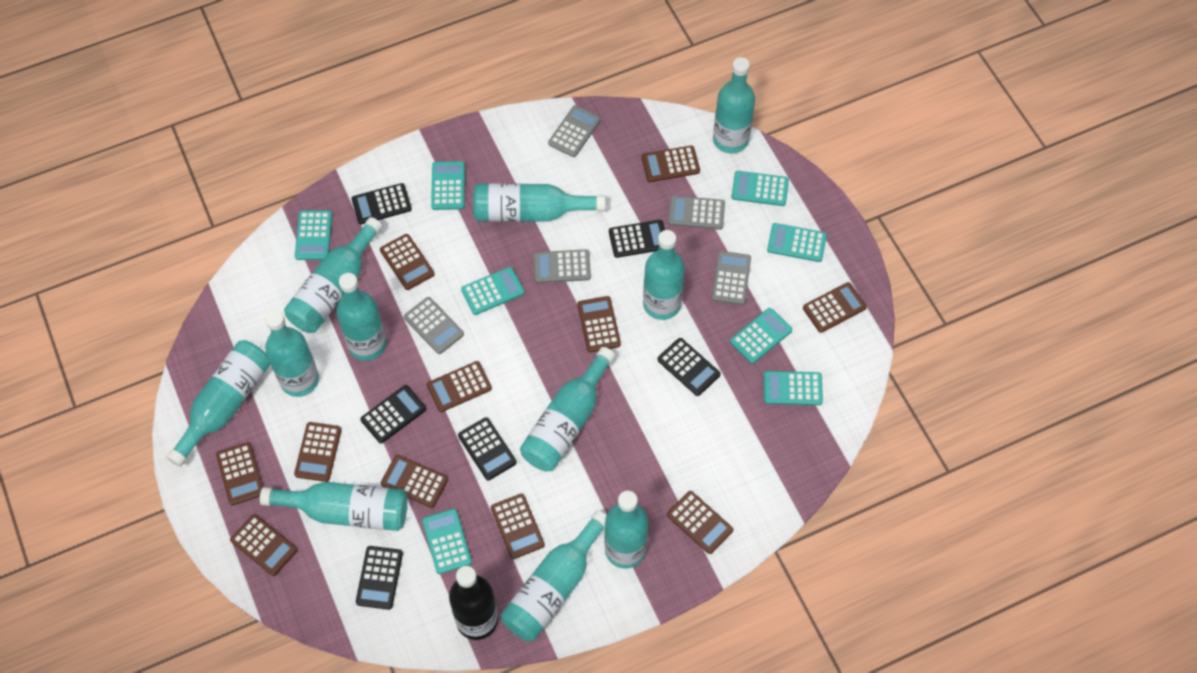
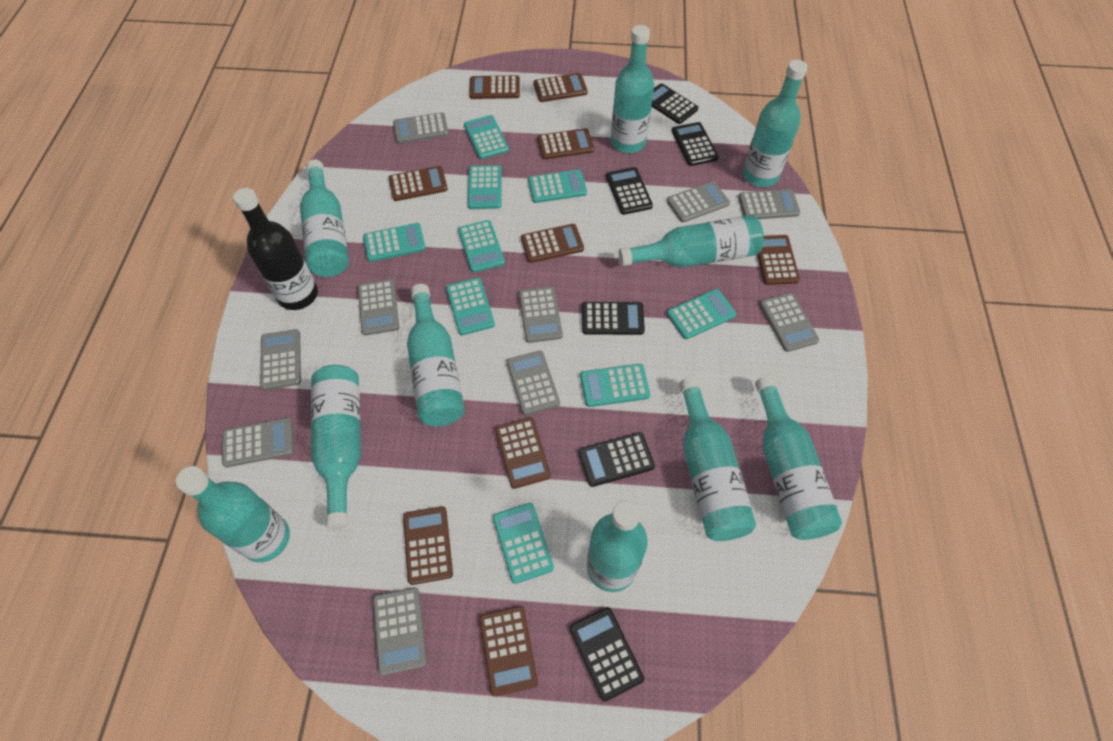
brown calculator: [216,442,263,505] [230,514,298,576] [294,422,342,482] [380,234,435,290] [381,455,448,508] [427,361,492,412] [491,494,545,559] [577,296,621,352] [641,146,700,182] [667,491,733,554] [803,282,867,333] = 11 -> [388,166,448,201] [403,506,453,585] [469,75,520,99] [479,606,538,697] [495,417,551,489] [521,224,584,263] [533,73,588,102] [537,128,594,160] [757,235,800,285] = 9
grey calculator: [404,297,464,354] [534,249,591,283] [548,105,601,157] [668,196,725,230] [712,251,751,305] = 5 -> [222,418,293,467] [260,329,301,390] [358,279,399,336] [373,587,427,676] [393,112,449,143] [507,351,560,415] [519,287,563,343] [667,181,730,223] [738,189,800,219] [760,293,819,352] = 10
turquoise bottle: [166,340,271,467] [260,482,407,531] [265,310,319,397] [284,217,382,333] [337,273,386,361] [473,183,606,222] [501,511,607,642] [520,347,615,472] [605,491,648,569] [643,230,685,320] [713,57,755,154] = 11 -> [176,466,290,562] [300,159,349,277] [311,365,361,530] [407,284,465,426] [587,500,648,592] [611,25,654,153] [619,215,764,267] [679,377,756,541] [743,60,808,187] [755,376,842,540] = 10
turquoise calculator: [295,210,332,260] [422,509,472,574] [431,161,465,210] [461,267,525,315] [730,308,792,364] [732,171,789,206] [763,371,823,405] [767,223,827,262] = 8 -> [363,223,426,262] [446,278,495,335] [458,220,505,273] [464,115,509,159] [468,165,502,209] [493,503,554,584] [528,170,587,203] [580,364,650,407] [667,289,736,339] = 9

